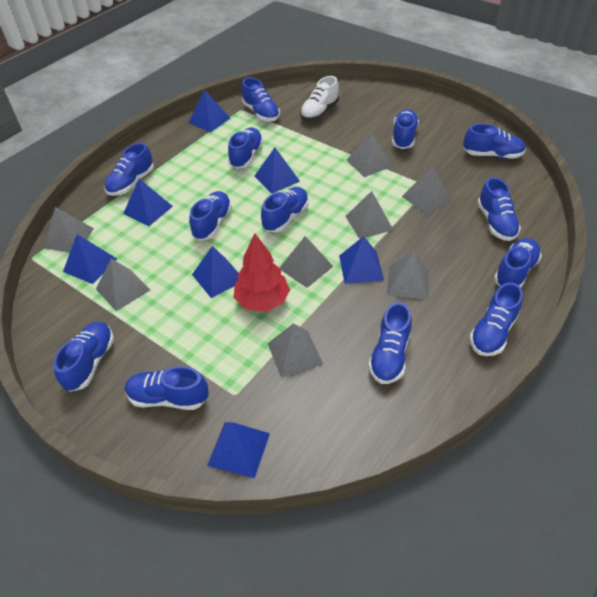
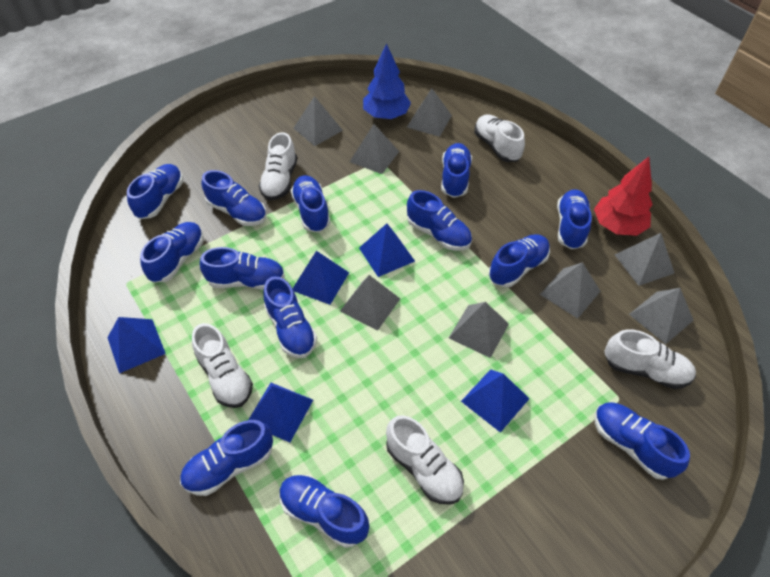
blue pyramid: [63,234,117,284] [123,179,173,226] [188,90,230,133] [192,246,239,298] [207,422,270,478] [255,148,300,194] [339,236,384,284] = 7 -> [107,317,166,373] [248,383,313,442] [293,251,349,305] [359,223,415,277] [461,369,530,433] = 5
blue tree: none = 0 -> [363,44,411,119] = 1
white shoe: [300,76,339,121] = 1 -> [192,323,253,408] [259,132,297,200] [386,415,464,505] [474,114,525,162] [605,330,696,389] = 5

